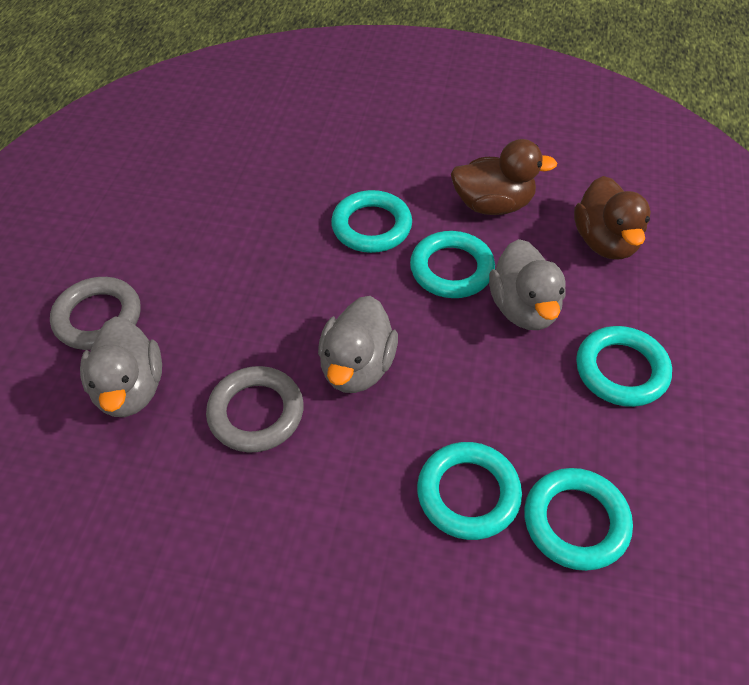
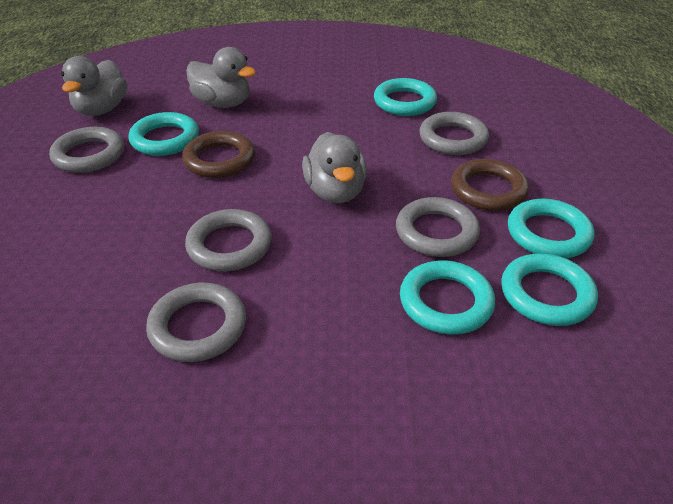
brown duck: [451,139,557,215] [574,176,651,259] = 2 -> none = 0
brown ring: none = 0 -> [182,131,255,178] [451,159,529,211] = 2
grey ring: [50,277,141,350] [206,366,304,453] = 2 -> [49,127,124,173] [146,283,246,362] [185,209,272,271] [396,197,480,257] [419,112,489,155] = 5

